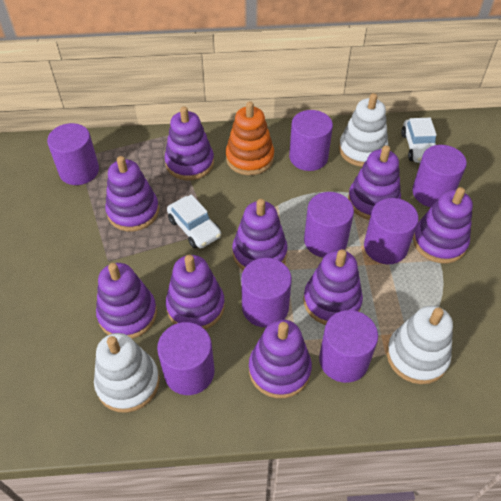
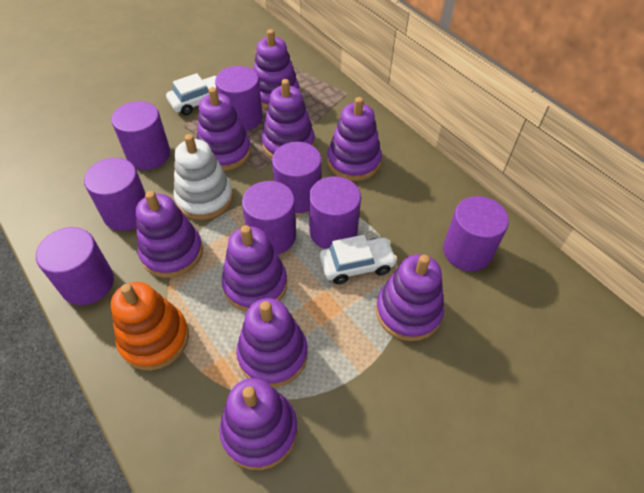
white stacking toy: [94,333,160,413] [339,93,388,167] [387,306,453,384] = 3 -> [173,134,233,220] = 1

